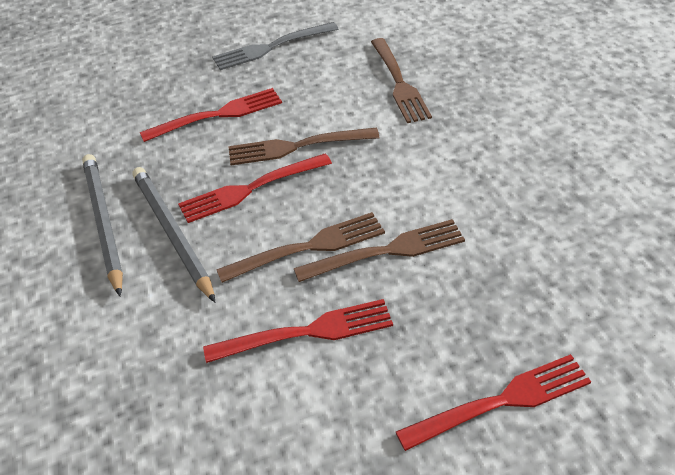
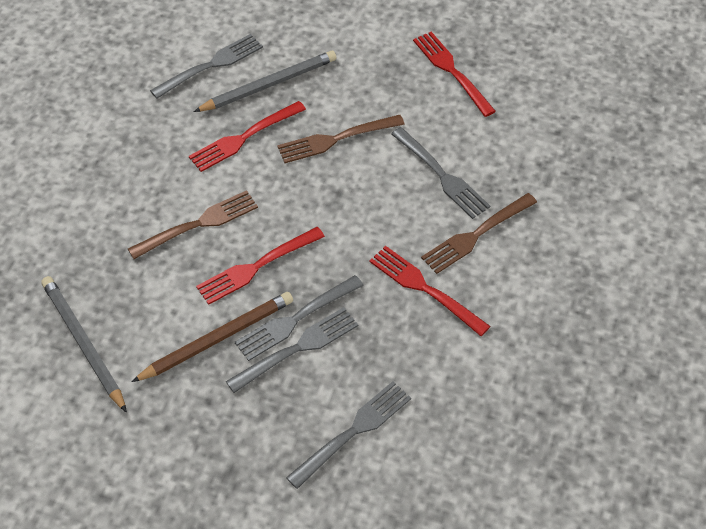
brown fork: [216,212,385,283] [228,127,379,165] [294,219,465,282] [371,38,432,123] = 4 -> [128,190,258,259] [277,115,405,163] [421,193,537,274] = 3
brown pencil: none = 0 -> [132,292,293,382] = 1
grey fork: [212,22,338,70] = 1 -> [150,34,263,99] [226,307,359,393] [235,275,364,361] [286,381,411,489] [391,127,490,219] = 5

